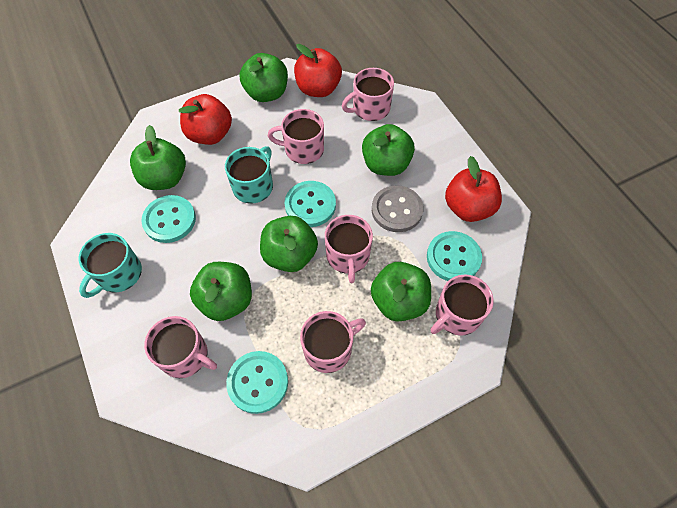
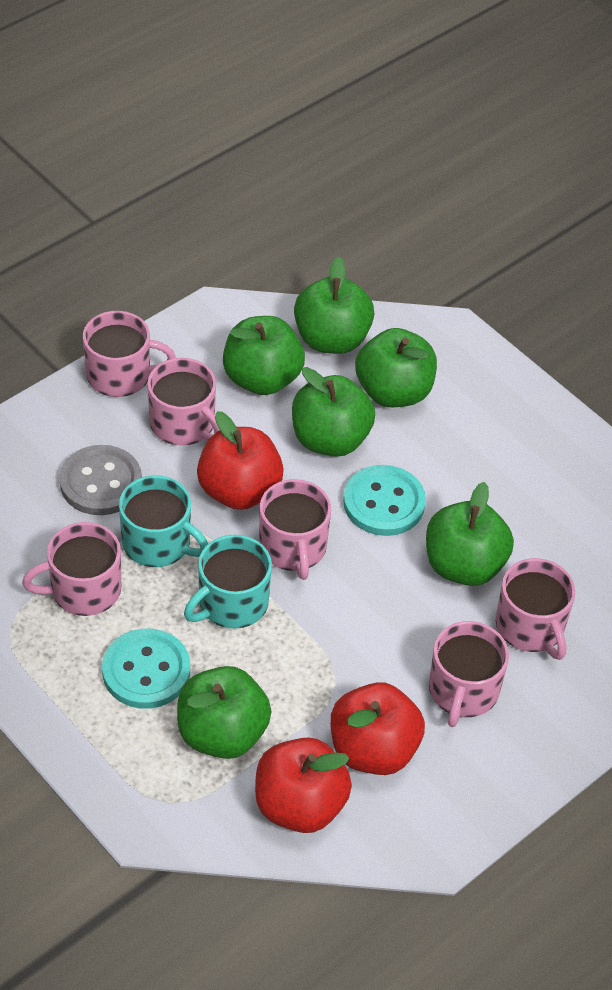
turquoise button: [141,195,196,243] [226,351,288,414] [285,181,336,227] [427,231,482,281] = 4 -> [102,629,190,709] [343,465,426,536] = 2

